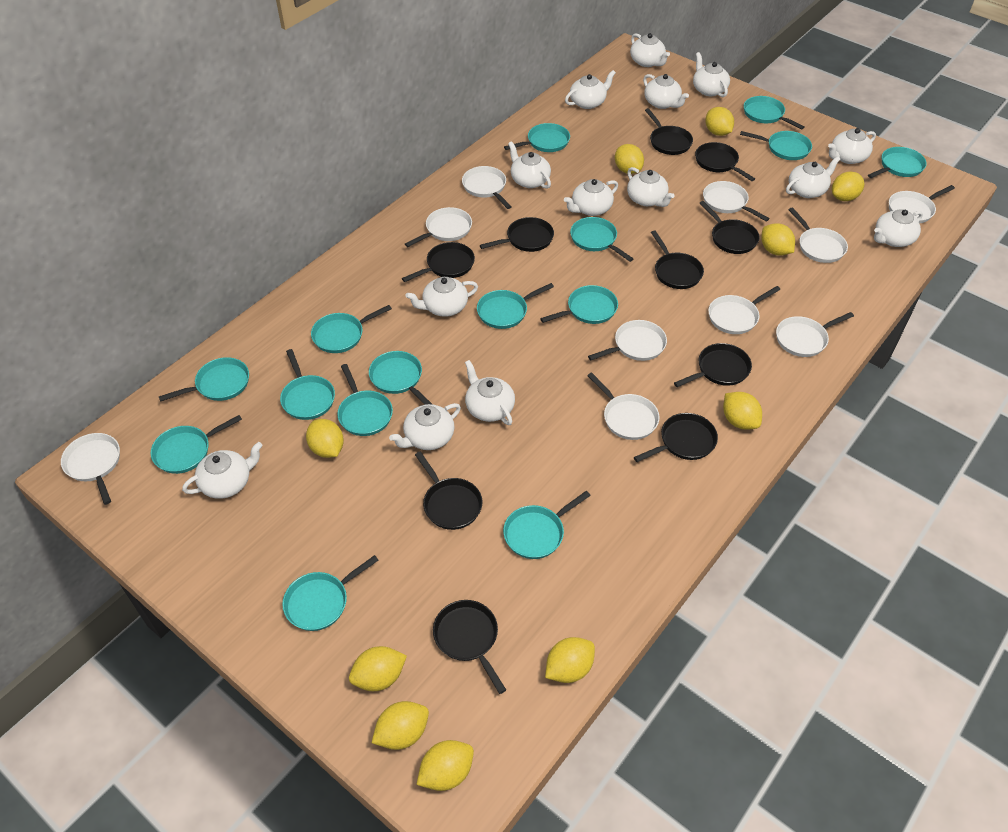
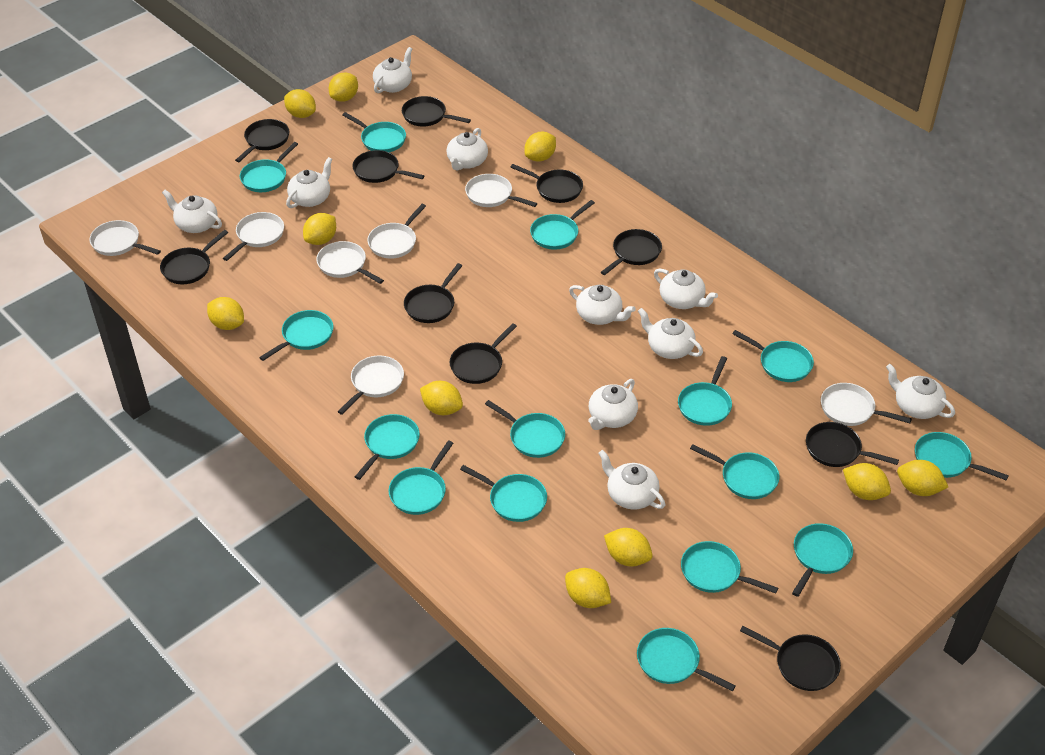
white pan: [61,433,120,505] [405,207,472,247] [462,166,512,209] [587,372,660,440] [588,320,667,361] [703,181,770,221] [708,286,780,334] [776,312,854,357] [788,207,848,263] [889,185,955,224] = 10 -> [89,220,161,256] [223,212,284,261] [316,241,384,284] [338,355,404,415] [367,204,426,259] [465,174,537,207] [821,383,912,426] = 7
white teapot: [182,442,263,499] [389,403,461,450] [406,277,478,317] [465,360,515,425] [508,141,551,189] [564,179,618,216] [565,70,616,109] [627,167,674,207] [630,33,670,67] [643,74,689,109] [693,52,730,97] [786,156,840,198] [828,128,876,164] [874,209,923,247] = 14 -> [162,190,222,233] [286,157,332,208] [373,47,412,93] [446,128,488,171] [569,285,636,325] [588,379,638,430] [598,450,665,510] [638,308,703,359] [654,269,718,309] [886,364,955,419] = 10

